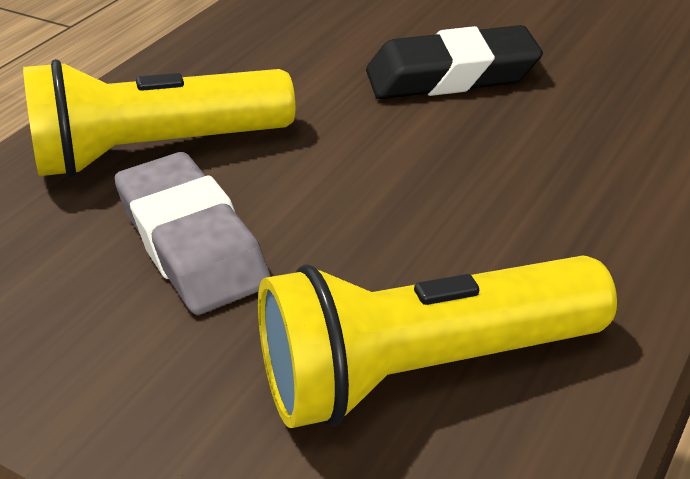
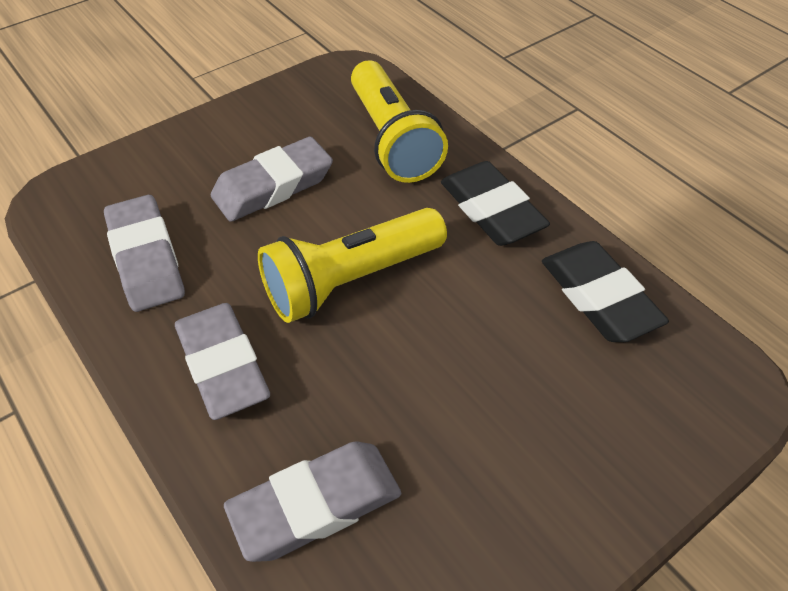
black eraser: [366,25,543,99] = 1 -> [441,161,550,246] [542,241,669,342] = 2
grey eraser: [115,152,271,315] = 1 -> [104,195,185,312] [175,303,270,420] [211,137,333,222] [224,441,401,562] = 4

